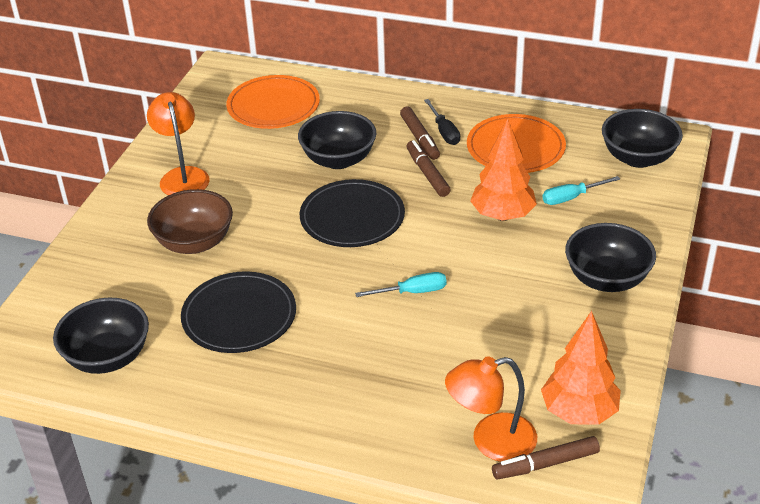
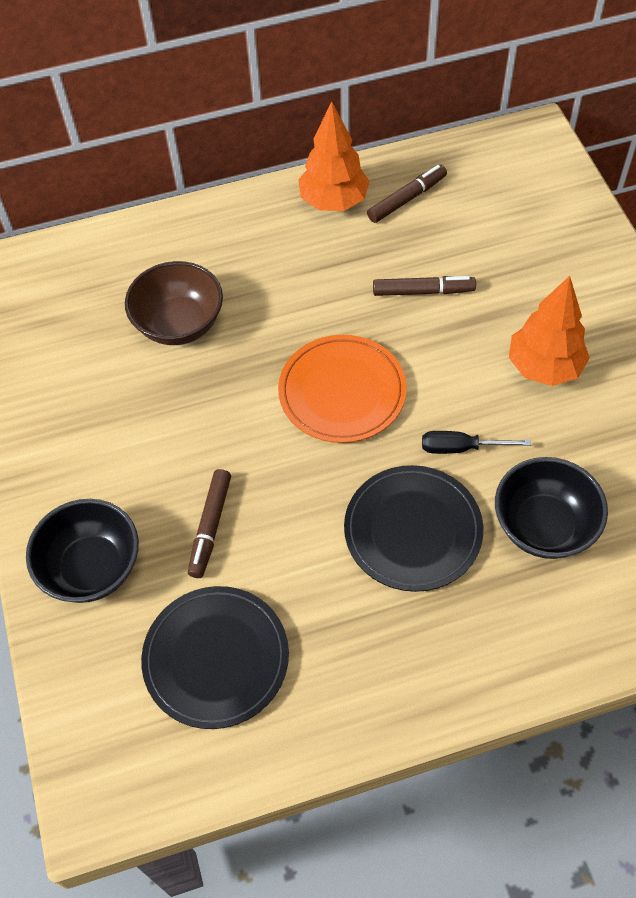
black bowl: [53,298,149,374] [298,111,376,169] [565,223,656,292] [602,109,683,168] = 4 -> [26,499,139,603] [495,457,608,559] = 2
orange lamp: [147,92,210,195] [445,356,537,462] = 2 -> none = 0
orange plate: [226,75,320,129] [467,114,566,173] = 2 -> [278,335,407,443] = 1
turquoise screwdriver: [355,272,447,297] [542,176,620,205] = 2 -> none = 0

